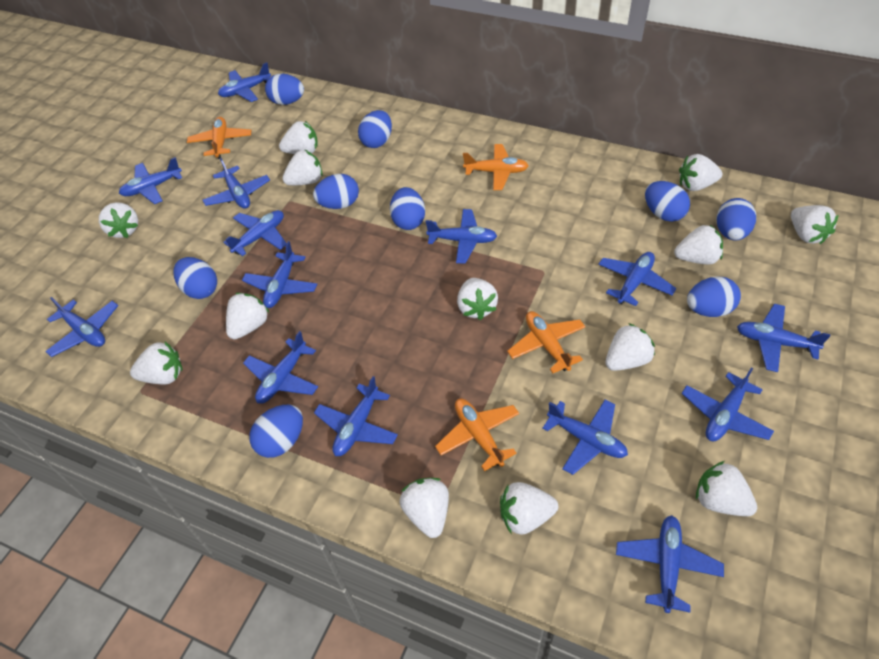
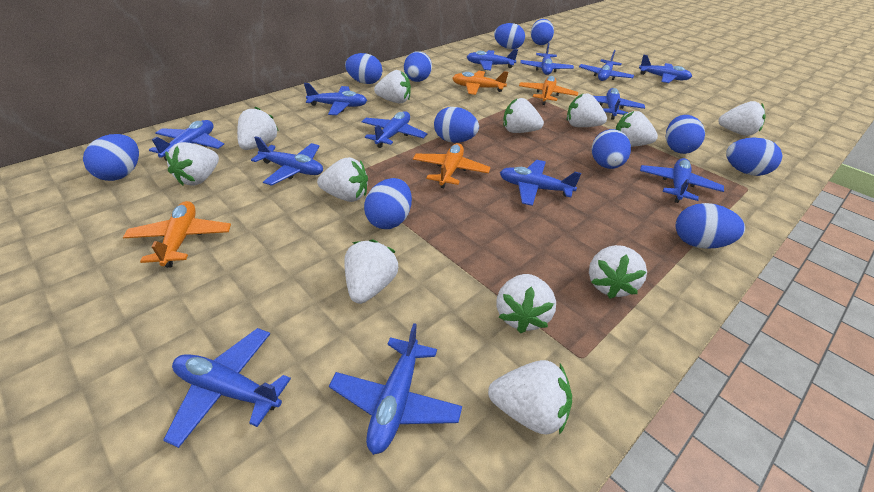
blue egg: [173,257,217,299] [249,405,303,458] [265,74,304,105] [313,174,359,209] [358,110,392,148] [390,187,425,230] [645,181,690,222] [687,276,741,317] [717,198,756,240] = 9 -> [83,134,139,181] [345,53,382,84] [364,178,412,229] [404,51,432,82] [434,107,479,143] [494,23,525,49] [531,19,554,45] [592,129,631,169] [666,115,705,154] [676,203,745,249] [726,138,782,176] = 11
blue plane: [45,297,118,357] [119,157,182,204] [203,158,270,209] [218,62,271,102] [223,210,287,256] [242,241,317,308] [243,331,318,404] [314,376,398,456] [426,209,497,264] [542,399,628,475] [598,252,676,306] [616,515,724,613] [681,367,774,441] [737,304,831,372] = 14 -> [149,120,224,161] [163,328,291,448] [251,136,323,186] [304,83,367,115] [329,323,462,455] [361,111,427,148] [467,49,518,70] [500,160,581,206] [520,42,574,75] [579,50,634,81] [593,88,645,120] [639,54,692,83] [640,158,724,203] = 13
white strawberry: [99,202,138,238] [130,342,182,385] [226,293,269,339] [279,121,318,154] [282,149,323,185] [400,478,449,538] [457,278,498,320] [500,482,558,535] [605,323,655,371] [674,225,723,264] [679,154,722,191] [696,461,757,516] [791,205,838,244] = 13 -> [165,142,219,186] [237,107,279,150] [317,157,368,202] [344,239,398,304] [374,70,411,104] [488,360,572,435] [497,274,556,334] [503,98,544,133] [567,93,607,127] [589,245,647,299] [615,111,658,147] [718,101,765,136] = 12

